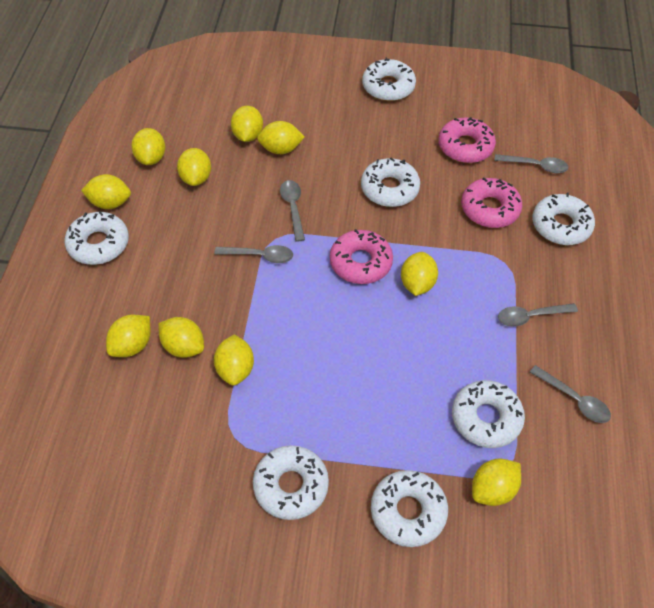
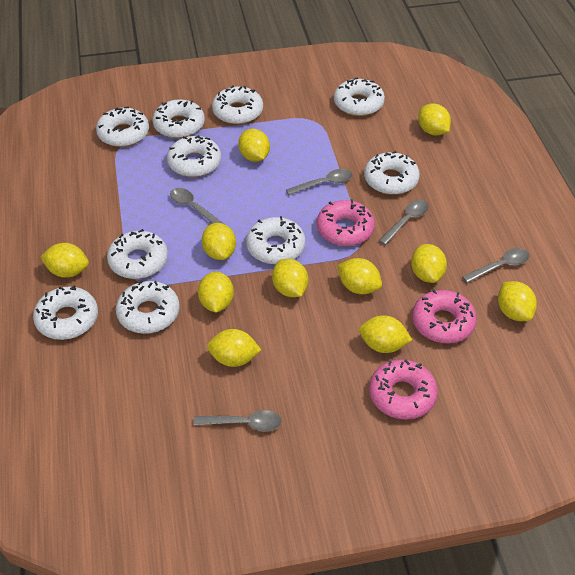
white donut: [65,211,129,265] [253,445,329,520] [361,157,420,207] [362,58,416,101] [371,470,448,547] [452,380,525,448] [532,193,595,245] = 7 -> [33,285,98,340] [96,106,149,147] [107,229,168,279] [116,280,180,334] [153,99,205,138] [167,135,221,177] [212,85,263,124] [246,216,306,264] [334,78,385,116] [364,151,420,195] = 10
yellow lemon: [81,174,131,209] [106,315,150,357] [131,128,165,165] [158,317,204,358] [177,148,211,186] [214,334,254,386] [231,106,263,142] [257,121,305,154] [401,252,438,296] [472,458,521,506] = 10 -> [40,243,89,278] [198,272,234,313] [202,223,236,260] [207,329,261,367] [238,129,270,162] [272,259,308,297] [337,258,382,294] [359,315,412,353] [411,244,447,283] [418,104,451,135] [498,281,537,321] = 11

